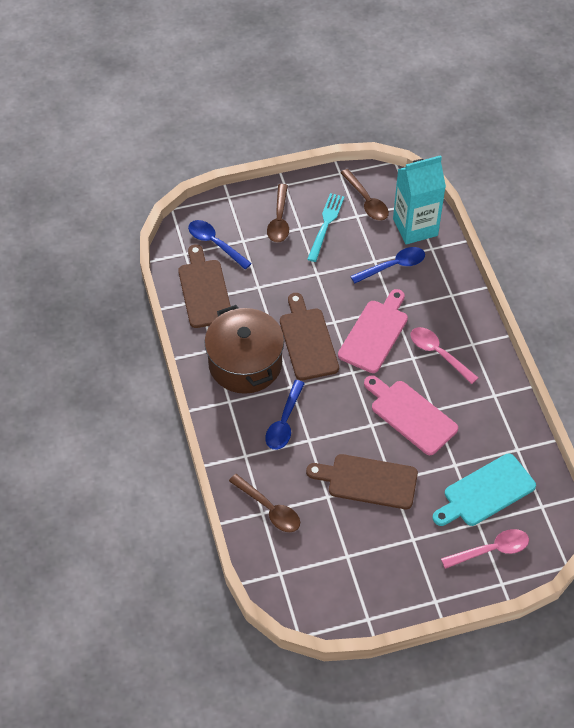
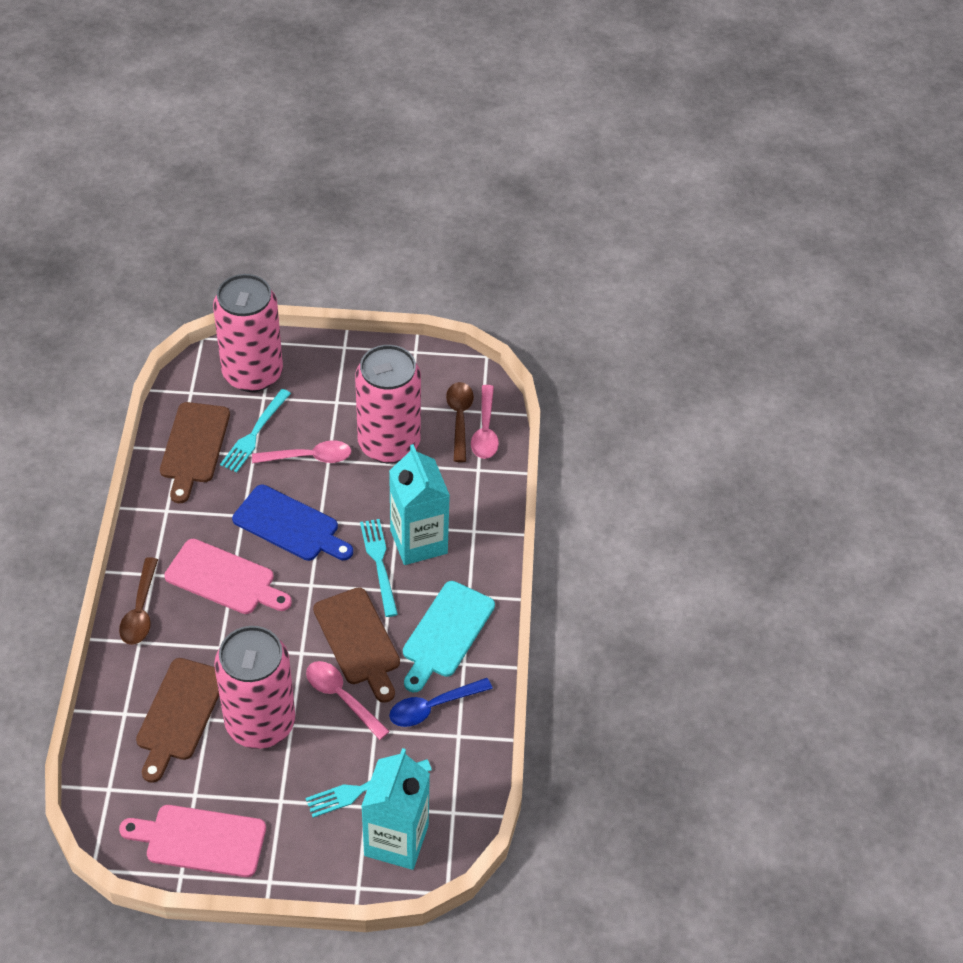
blue cutting board: none = 0 -> [232,485,353,561] = 1
blue spoon: [188,220,252,269] [265,380,305,450] [350,247,425,284] = 3 -> [389,678,493,727] = 1
brown pot: [204,305,284,394] = 1 -> none = 0
brown spoon: [229,474,300,532] [267,184,289,242] [340,169,389,221] = 3 -> [119,557,158,645] [446,382,474,462] = 2
pink can: none = 0 -> [213,274,283,392] [214,626,295,749] [355,345,421,463] = 3
pink spoon: [410,327,478,384] [441,529,529,569] = 2 -> [252,440,351,464] [306,661,390,740] [471,385,499,459] = 3
turquoise carton: [393,155,446,244] = 1 -> [361,748,430,870] [389,444,450,565] = 2
turquoise fork: [307,193,345,262] = 1 -> [220,389,291,473] [306,759,432,818] [360,519,398,617] = 3

